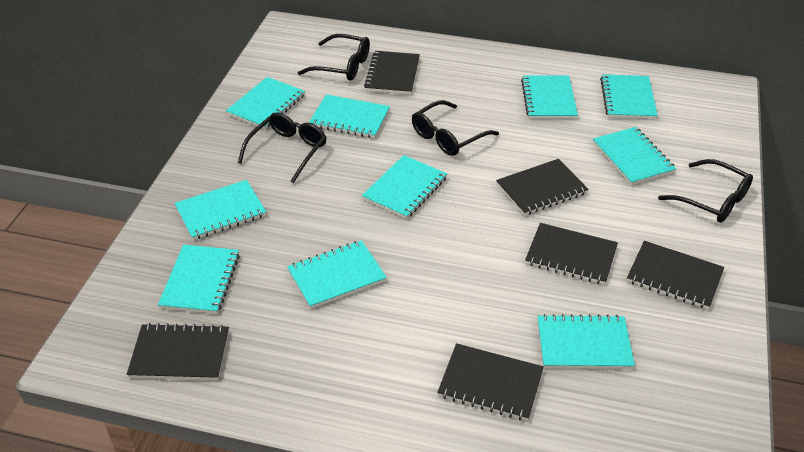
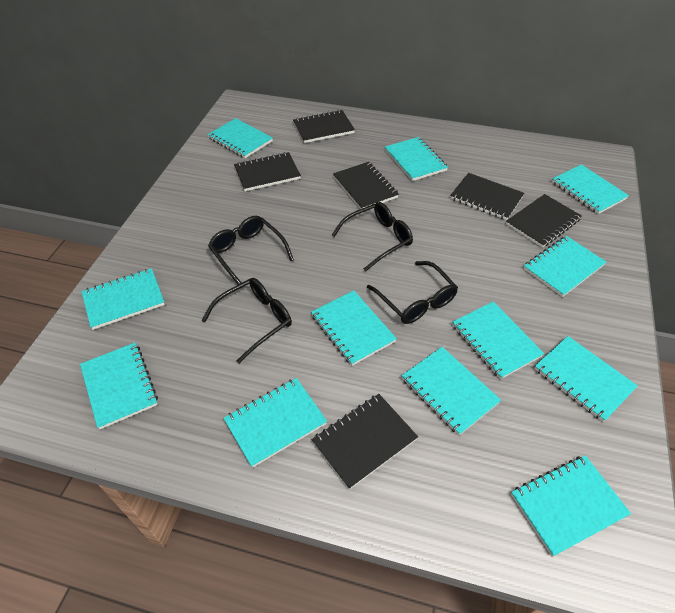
turquoise notebook: [158,245,240,314] [175,180,266,240] [226,77,305,129] [287,240,387,309] [309,94,390,138] [362,155,447,219] [521,76,578,119] [538,314,635,369] [593,127,676,185] [600,74,658,119] = 10 -> [80,343,158,429] [81,268,165,330] [207,118,273,158] [224,378,327,468] [311,290,397,366] [385,137,448,181] [402,347,501,435] [452,301,544,379] [511,455,631,557] [523,236,606,297] [534,336,638,422] [552,164,629,214] = 12

